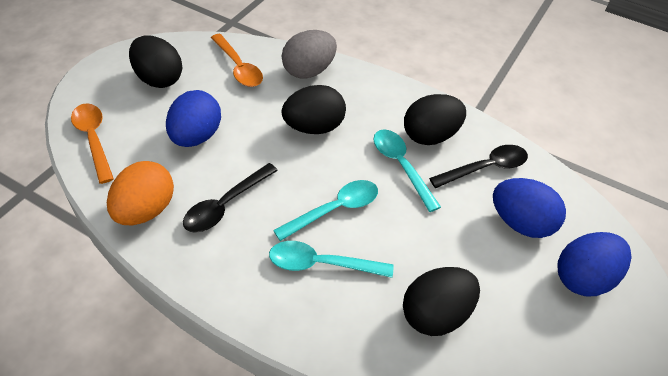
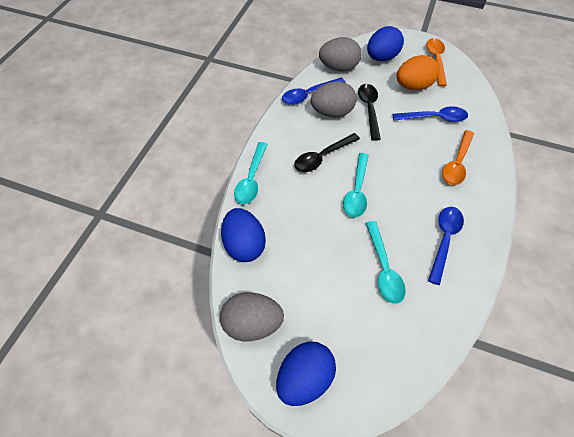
black egg: [129,35,182,88] [282,85,346,134] [403,267,480,336] [404,94,466,145] = 4 -> none = 0
blue spoon: none = 0 -> [282,77,345,105] [393,106,468,122] [428,207,464,285] = 3
grey egg: [282,30,337,79] = 1 -> [220,292,284,341] [311,81,357,117] [319,37,362,71] = 3

